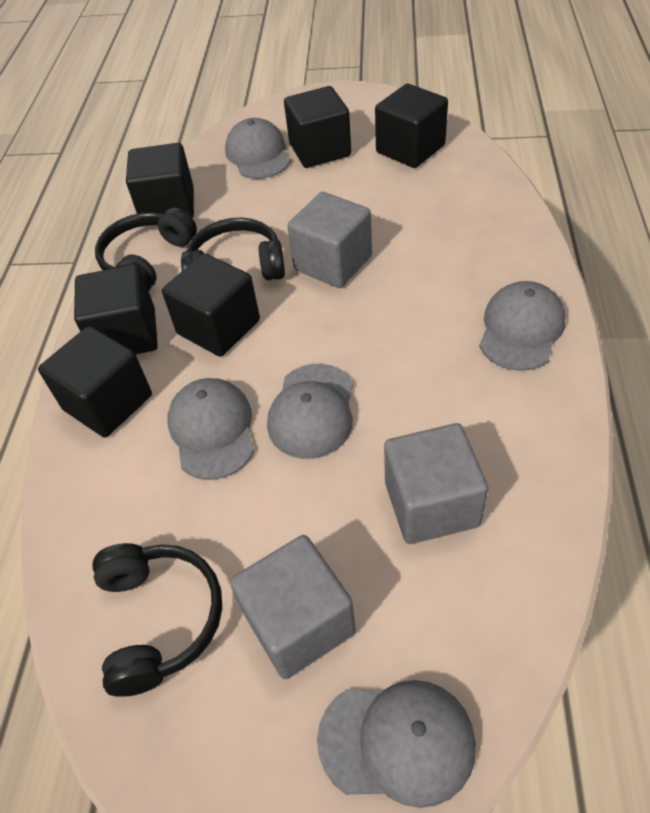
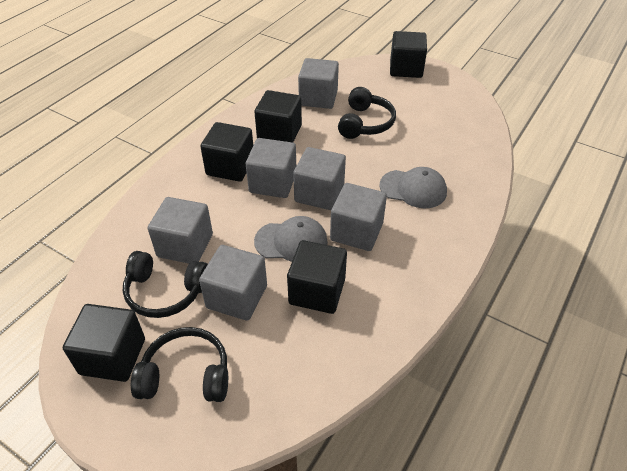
black cube: [38,326,152,438] [74,265,158,354] [126,143,194,218] [162,253,260,357] [284,86,351,168] [375,84,448,168] = 6 -> [63,304,145,382] [200,122,253,182] [254,90,302,142] [287,240,347,314] [390,31,427,78] = 5
grey cap: [167,378,254,480] [225,118,291,179] [267,364,353,459] [317,680,476,808] [479,281,566,371] = 5 -> [254,216,328,262] [379,167,447,209] = 2
grey cube: [230,535,356,679] [287,192,372,288] [384,423,488,544] = 3 -> [148,197,213,264] [199,245,267,321] [246,138,296,198] [293,147,346,210] [298,58,339,109] [330,183,387,251] = 6

